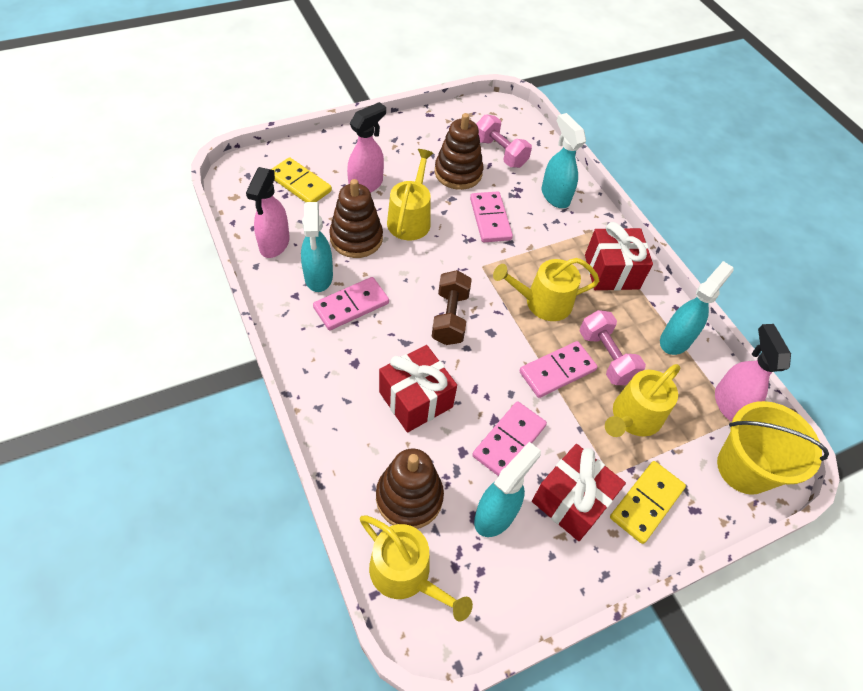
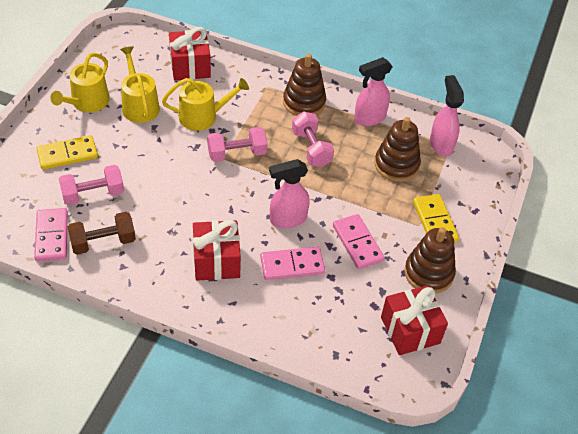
pink domino: [313,277,389,331] [470,191,513,242] [472,401,547,476] [519,341,598,398] = 4 -> [34,208,68,261] [260,247,325,280] [333,214,384,269] = 3
pink dumbbell: [476,114,532,168] [580,310,646,385] = 2 -> [59,165,124,205] [207,127,268,162] [292,111,334,167] = 3
turquoise spray bottle: [301,202,333,292] [474,442,541,537] [542,113,586,208] [660,261,734,355] = 4 -> none = 0
yellow bucket: [717,401,829,495] = 1 -> none = 0
yellow watering can: [360,516,473,621] [387,149,433,240] [493,258,599,321] [605,364,680,437] = 4 -> [50,53,110,112] [120,46,160,123] [162,78,249,131] = 3

